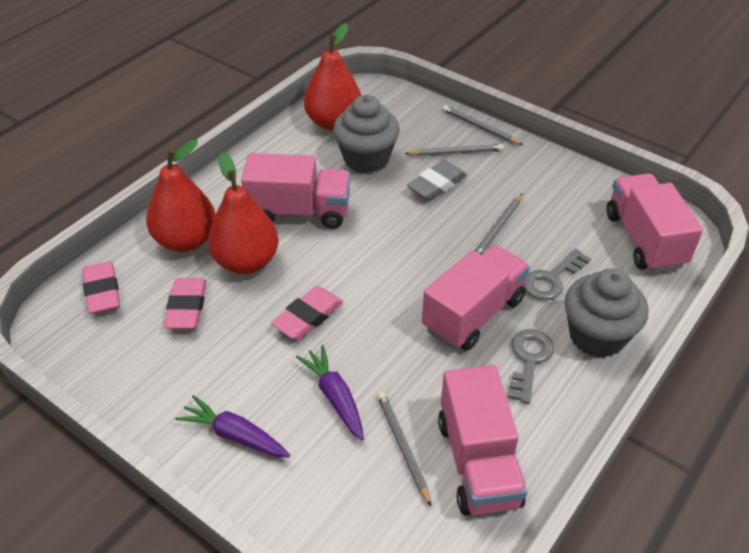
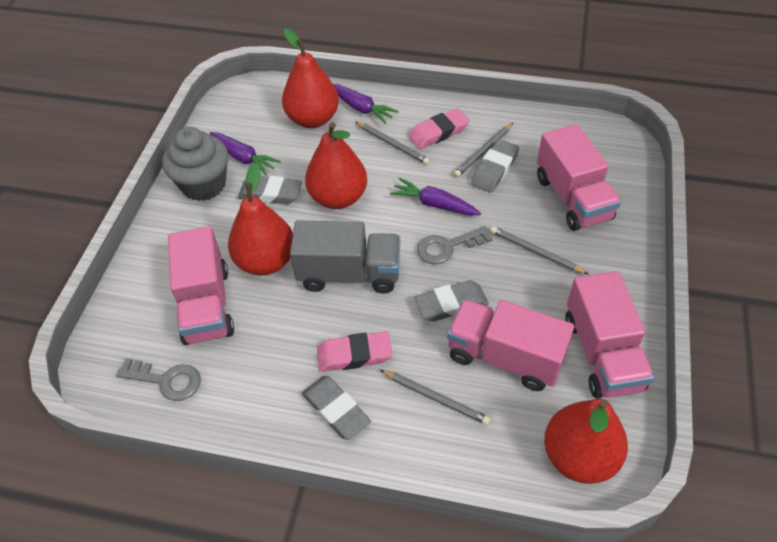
grey cupcake: [333,95,400,173] [564,268,648,358] = 2 -> [162,127,228,201] = 1
grey eraser: [407,160,467,201] = 1 -> [238,176,302,204] [302,376,371,440] [415,280,489,321] [471,139,519,193] = 4
grey truck: none = 0 -> [290,220,400,294] = 1
pink eraser: [82,261,120,314] [164,278,207,329] [271,286,343,340] = 3 -> [317,332,392,372] [409,108,470,149] = 2
purple carrot: [175,395,290,457] [296,345,364,440] = 2 -> [210,132,281,175] [333,84,399,124] [390,178,481,216] = 3
red pear: [146,139,216,252] [208,153,279,274] [304,23,362,131] = 3 -> [228,163,293,275] [282,28,339,128] [305,122,367,209] [544,398,628,484] = 4

